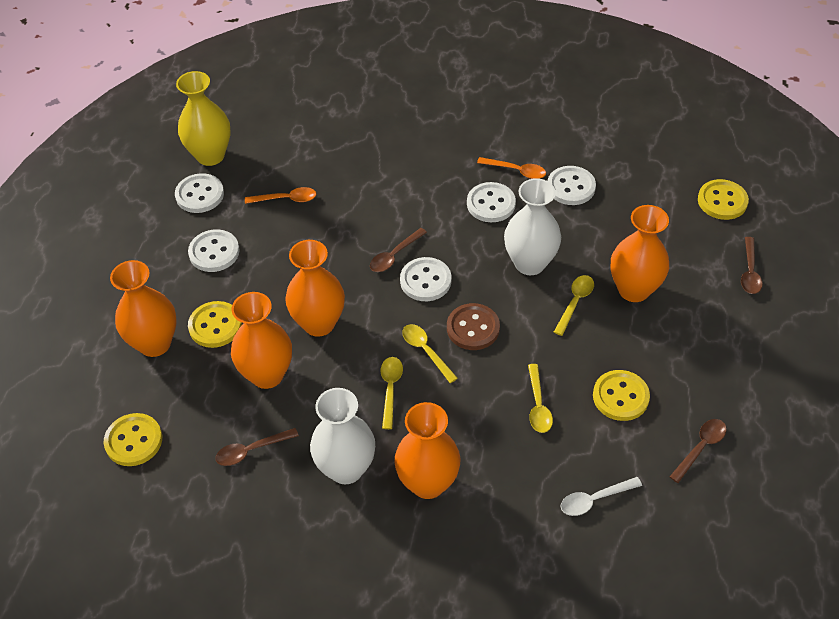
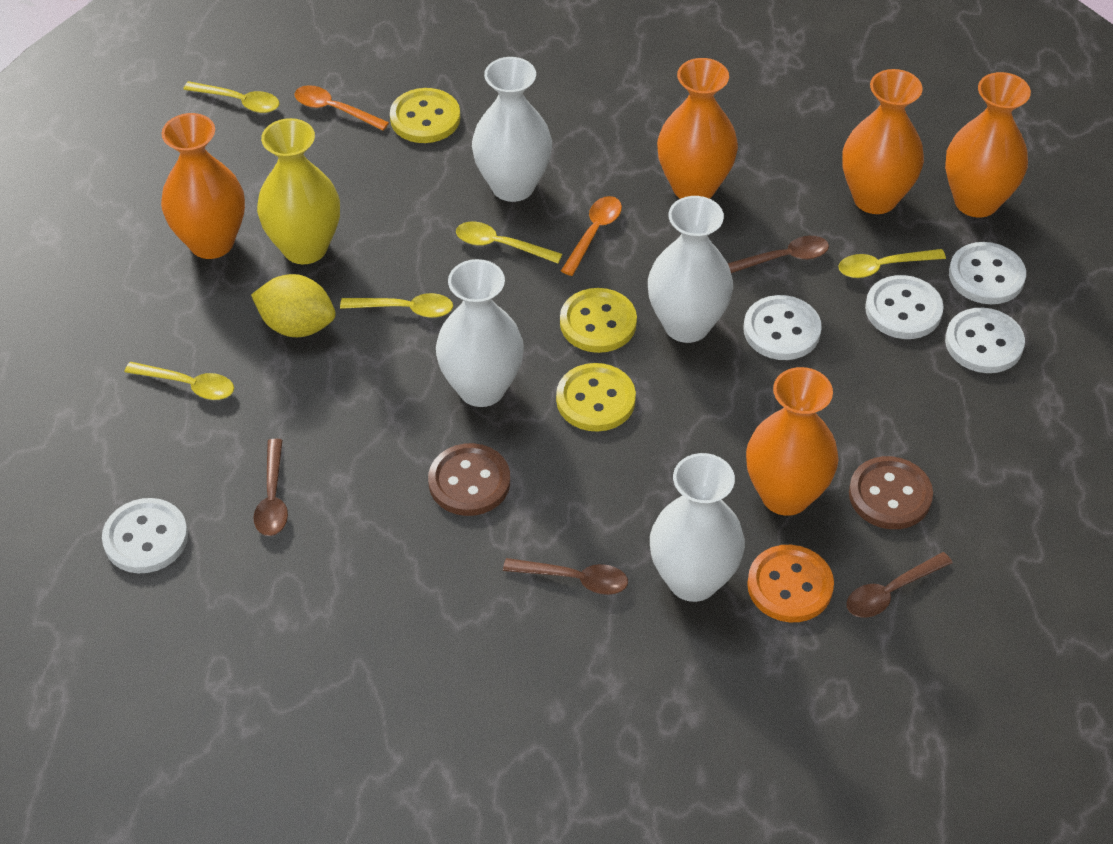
brown button: [447,303,500,350] = 1 -> [428,443,510,516] [849,456,933,529] = 2
orange button: none = 0 -> [747,545,834,622] = 1
white spoon: [561,477,642,516] = 1 -> none = 0
white vase: [310,388,375,484] [504,178,561,275] = 2 -> [436,259,524,407] [472,57,552,202] [648,196,733,343] [650,453,745,602] = 4
yellow button: [103,413,162,466] [188,301,242,348] [593,370,650,421] [698,179,749,220] = 4 -> [390,88,460,143] [556,363,636,432] [560,288,637,353] = 3
yellow lemon: none = 0 -> [251,274,336,337] = 1
yellow spoon: [381,357,403,429] [402,324,458,383] [528,364,553,433] [554,275,594,336] = 4 -> [125,362,234,400] [183,81,280,113] [340,293,453,318] [456,222,562,263] [838,249,946,278] = 5

